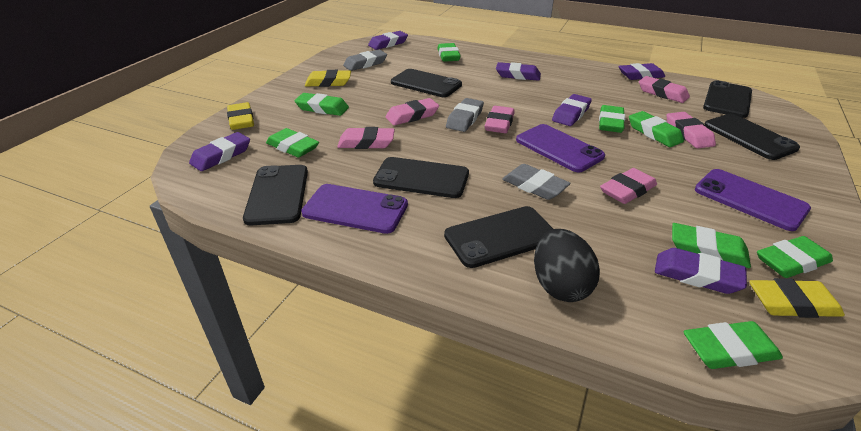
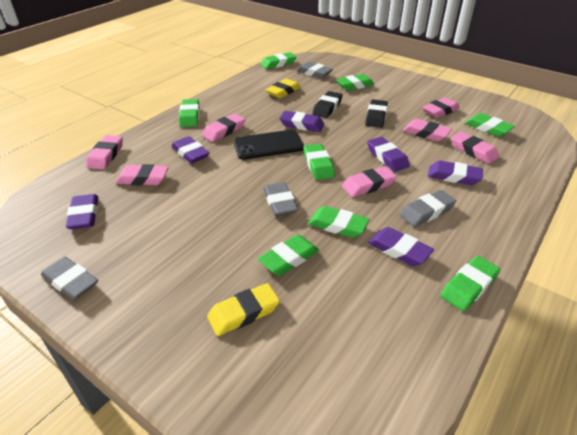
black egg: [534,229,600,302] = 1 -> none = 0
black eraser: none = 0 -> [312,91,343,118] [365,99,388,128] = 2
black phone: [243,165,308,225] [373,157,469,198] [391,69,462,97] [444,206,553,268] [703,80,752,118] [704,114,800,160] = 6 -> [233,130,304,160] = 1
grey eraser: [343,50,387,71] [446,98,484,132] [502,164,571,200] = 3 -> [41,257,98,300] [263,182,298,216] [296,62,333,78] [399,190,456,227] = 4
pink eraser: [337,127,395,149] [386,98,439,125] [484,106,515,133] [600,168,657,204] [639,76,690,103] [667,112,716,148] = 6 -> [86,135,123,170] [116,164,169,185] [202,113,246,142] [342,166,397,197] [403,119,452,141] [422,98,460,118] [451,131,499,164] = 7
purple phone: [301,184,408,234] [516,124,605,172] [695,169,811,231] = 3 -> none = 0
yellow eraser: [227,102,254,130] [305,70,351,87] [749,278,845,318] = 3 -> [207,283,280,336] [265,79,301,98] = 2

